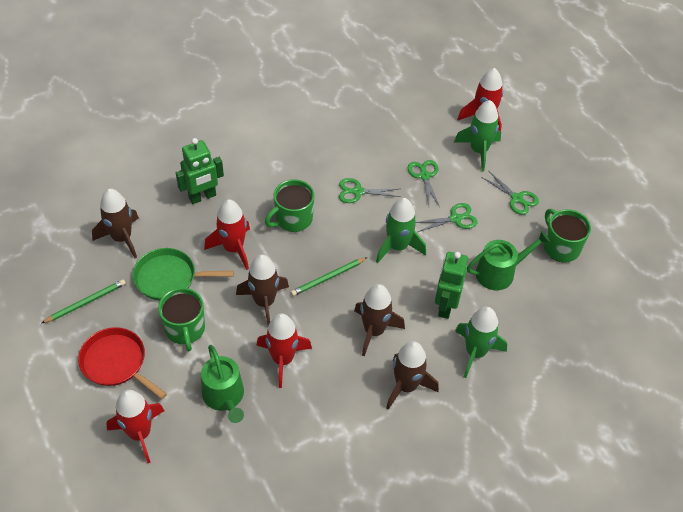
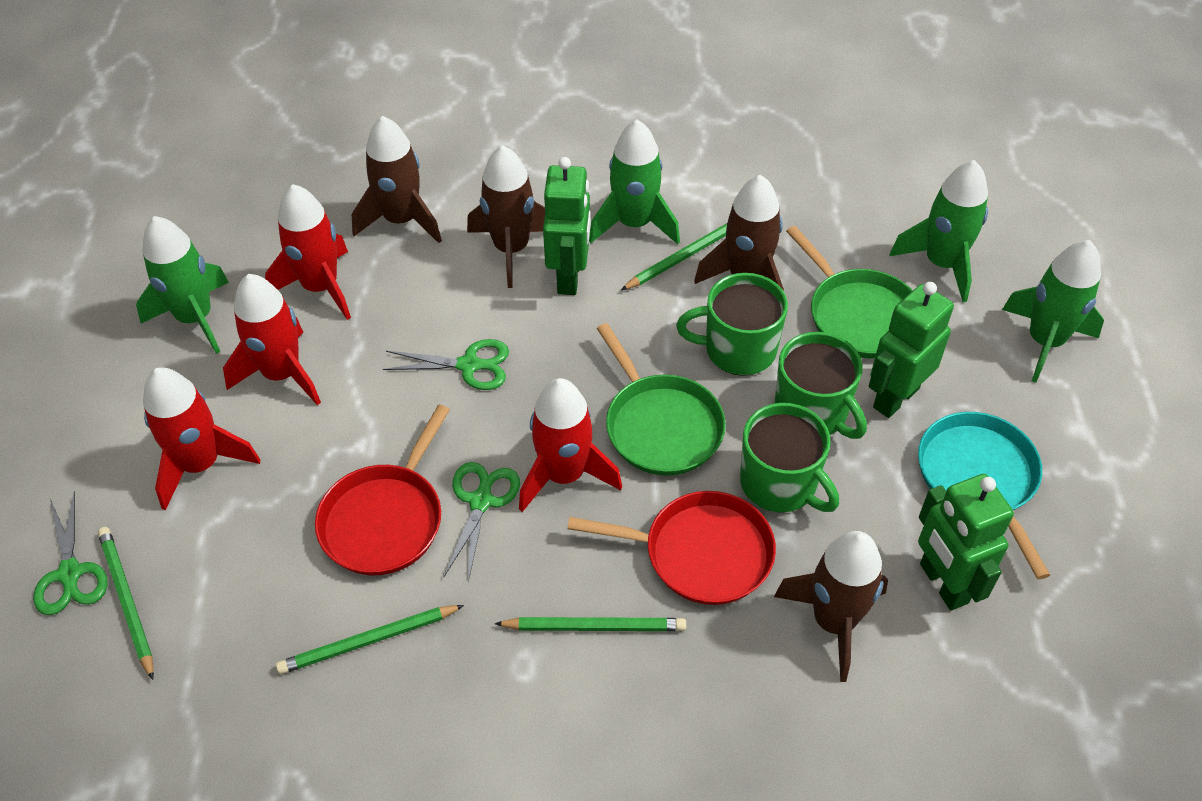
green pan: [133,248,234,300] = 1 -> [597,323,726,476] [786,226,913,359] = 2
green pencil: [41,279,126,324] [291,257,368,296] = 2 -> [98,527,154,680] [276,605,464,674] [495,617,686,631] [621,223,727,290] = 4
green robot: [176,138,224,204] [435,252,468,319] = 2 -> [543,157,591,295] [869,282,954,418] [918,474,1014,610] = 3
green rocket: [376,198,426,263] [454,100,501,171] [455,307,507,378] = 3 -> [136,216,229,354] [589,120,680,244] [889,160,988,302] [1002,240,1104,383] = 4
green scissors: [339,178,400,203] [408,160,440,207] [416,203,478,232] [481,171,539,215] = 4 -> [33,492,108,615] [383,339,509,390] [444,462,520,582] = 3
green watering can: [201,345,244,423] [467,231,550,290] = 2 -> none = 0
red pan: [78,327,167,399] = 1 -> [315,405,450,575] [567,491,776,605] = 2
turquoise pan: none = 0 -> [918,412,1050,579] = 1

